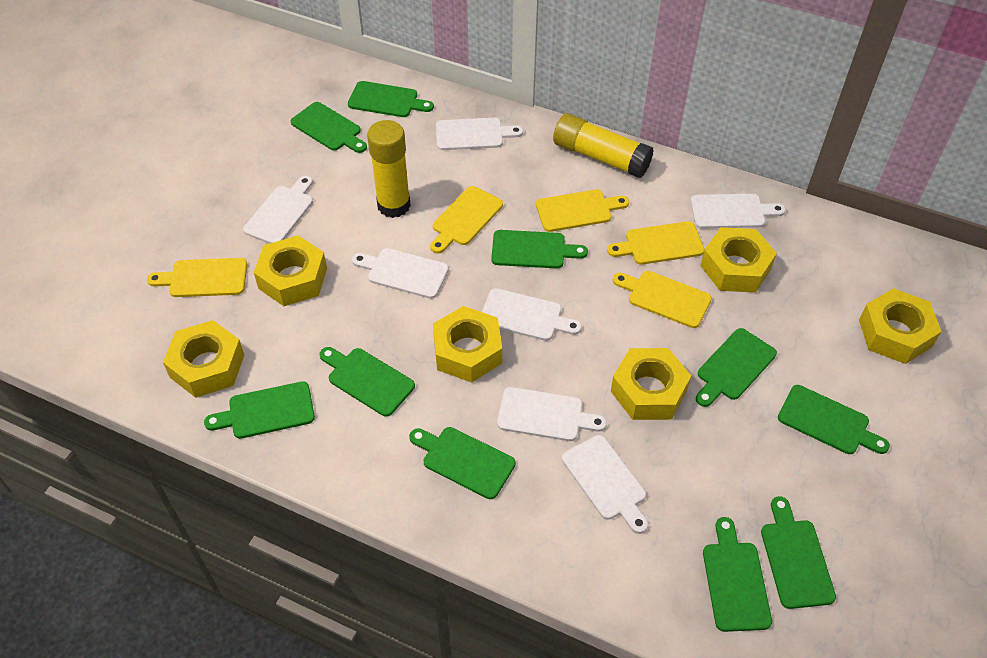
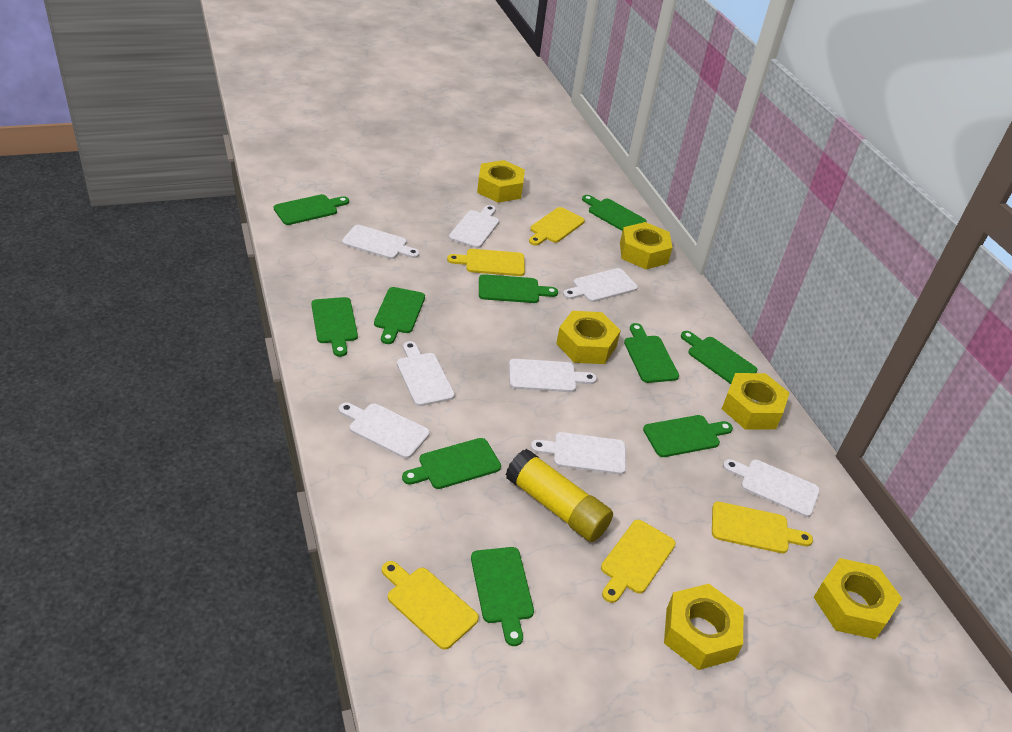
white cutting board: [243,176,313,244] [352,248,449,299] [436,118,523,150] [482,288,582,341] [497,387,607,441] [562,435,648,534] [691,194,786,229] = 7 -> [339,403,430,459] [342,225,420,259] [397,341,455,406] [449,205,499,248] [509,359,597,392] [531,432,626,475] [563,268,638,302] [723,459,820,517] = 8
yellow glue stick: [367,120,411,218] [553,113,654,178] = 2 -> [506,449,613,542] = 1

